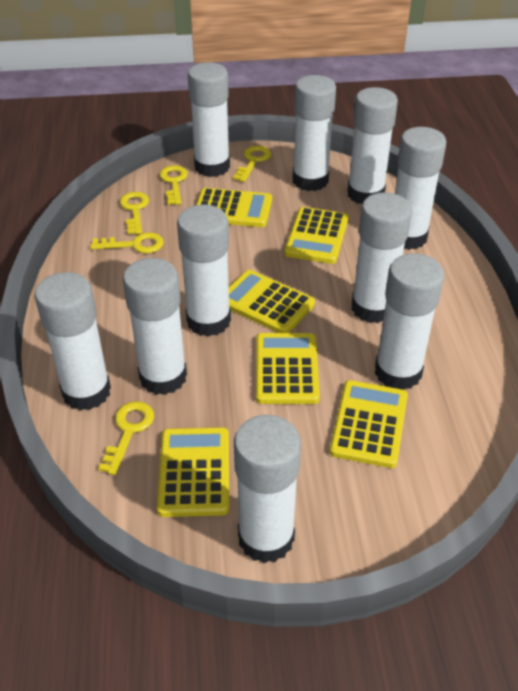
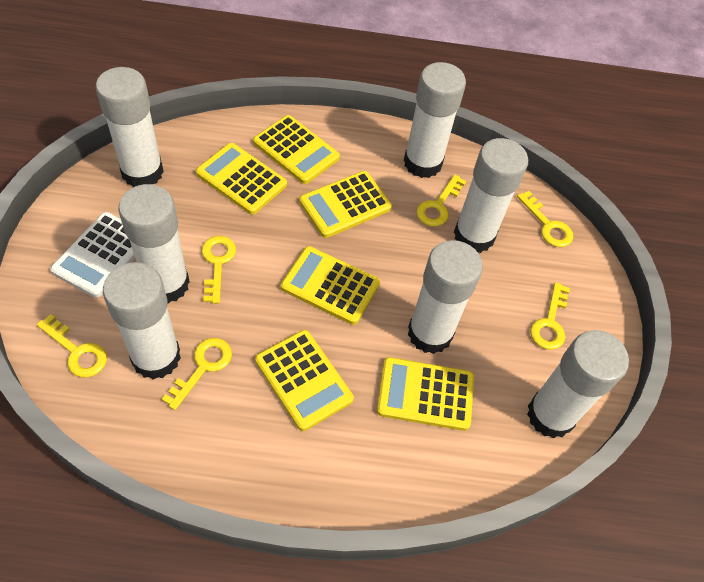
white calculator: none = 0 -> [50,212,135,298] = 1
white glue stick: [35,272,111,411] [123,258,187,395] [177,205,231,337] [188,62,230,177] [234,415,301,563] [293,75,336,191] [347,87,398,204] [351,192,412,323] [375,253,444,390] [395,127,446,250] = 10 -> [96,67,164,187] [103,262,181,379] [118,184,190,304] [404,62,466,178] [408,240,483,354] [454,138,528,253] [527,330,629,439] = 7
yellow key: [91,232,164,253] [98,402,154,475] [120,192,149,234] [159,165,188,205] [233,146,271,182] = 5 -> [37,314,107,377] [162,338,232,410] [201,236,236,304] [416,175,466,227] [517,191,573,247] [530,282,570,350] = 6

